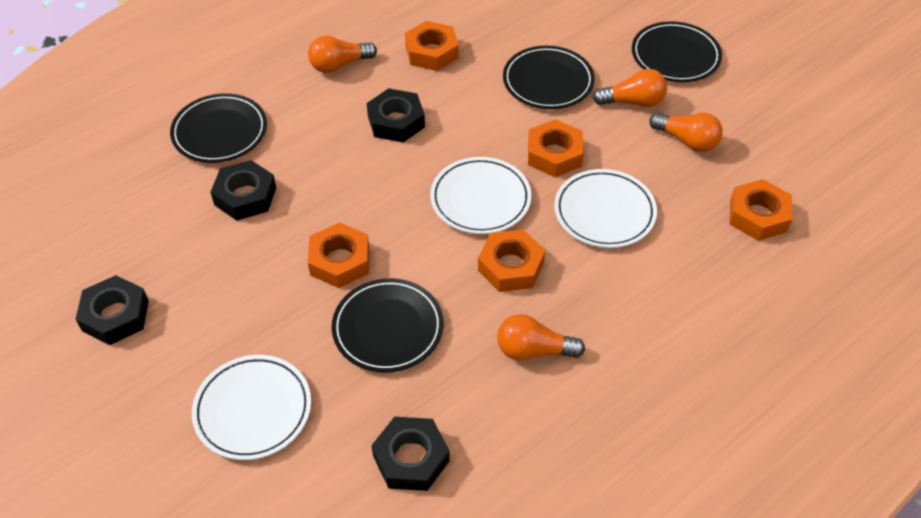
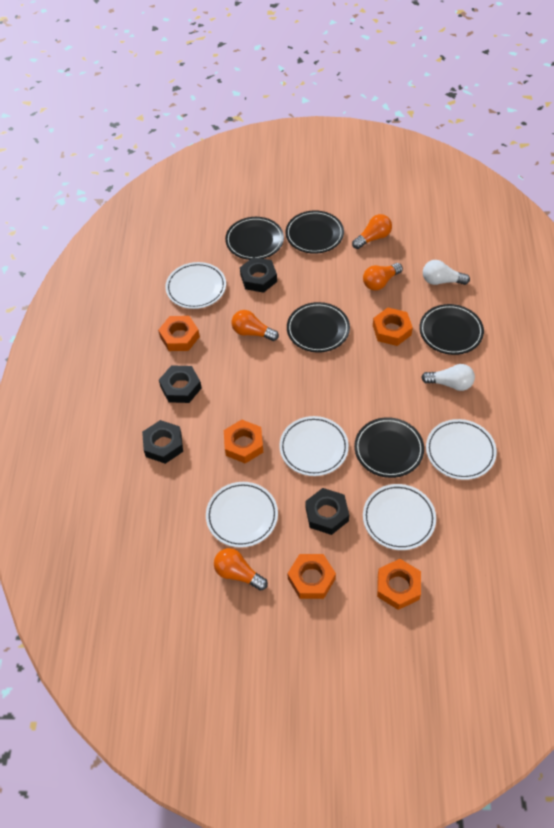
black plate: [170,93,267,163] [332,278,444,373] [503,46,595,109] [632,21,722,82] = 4 -> [225,217,284,260] [285,210,344,254] [287,302,350,353] [354,417,424,478] [419,304,484,355] = 5
white light bulb: none = 0 -> [421,364,475,391] [423,260,470,285] = 2
white plate: [192,355,311,460] [430,157,531,234] [554,169,657,248] = 3 -> [165,262,226,309] [206,482,278,548] [279,416,349,476] [363,484,436,550] [426,419,497,480] = 5

